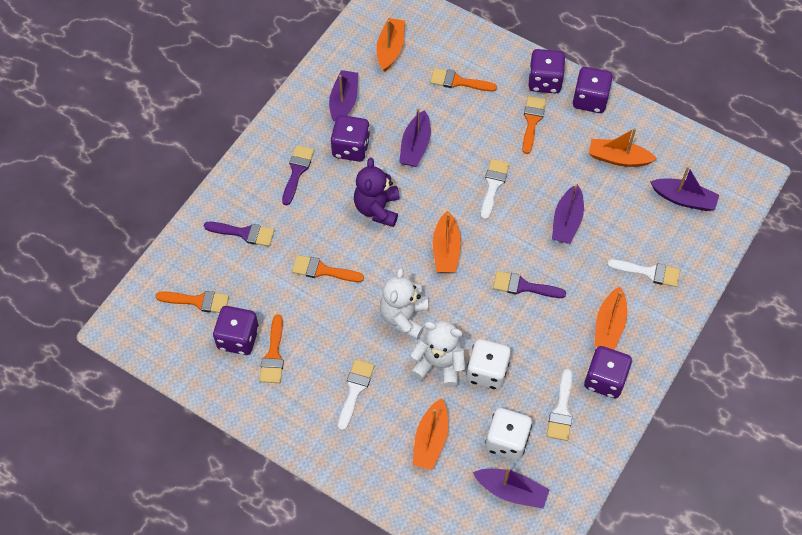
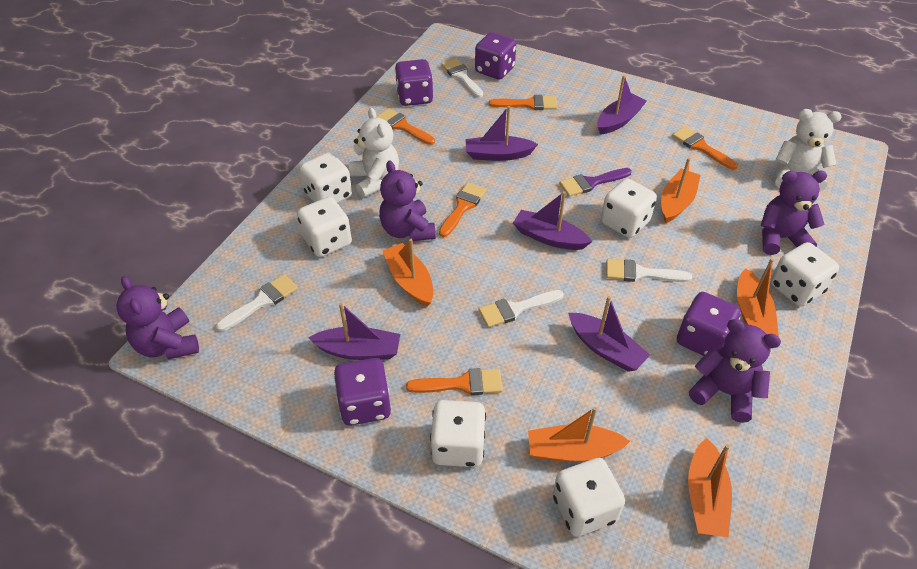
purple brush: [204,222,275,246] [282,145,314,206] [493,271,566,298] = 3 -> [560,168,632,197] = 1
purple dice: [213,306,259,355] [331,115,370,162] [528,49,566,94] [572,67,613,113] [584,346,632,399] = 5 -> [334,358,391,425] [395,59,433,106] [475,32,516,80] [677,292,741,356] = 4
purple teddy bear: [354,158,400,227] = 1 -> [116,276,199,359] [379,161,436,241] [689,319,781,423] [761,171,827,255] = 4
white dice: [466,339,511,390] [485,408,532,460] = 2 -> [297,197,352,257] [300,152,352,203] [430,400,486,467] [553,458,625,537] [601,178,657,238] [770,242,839,307] = 6

